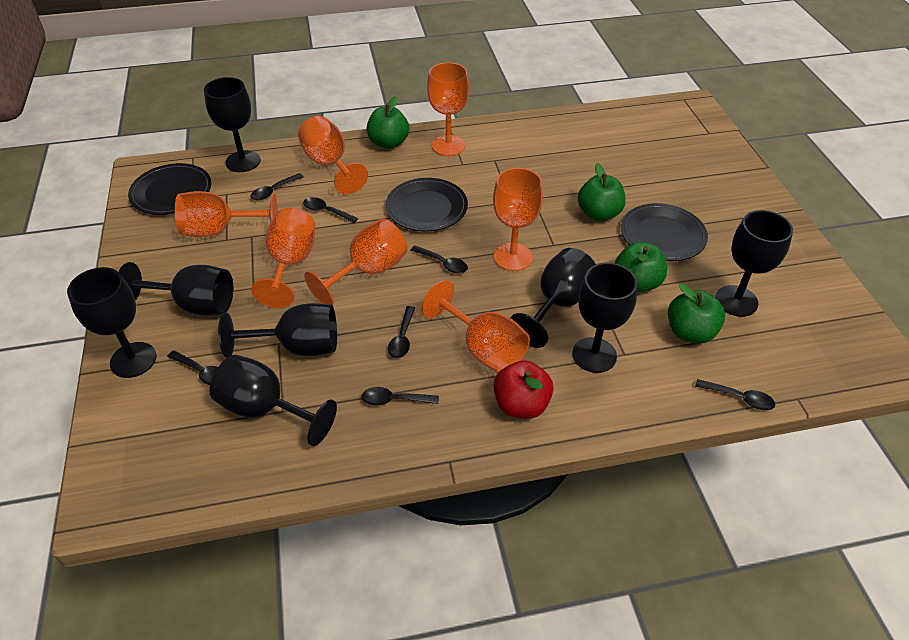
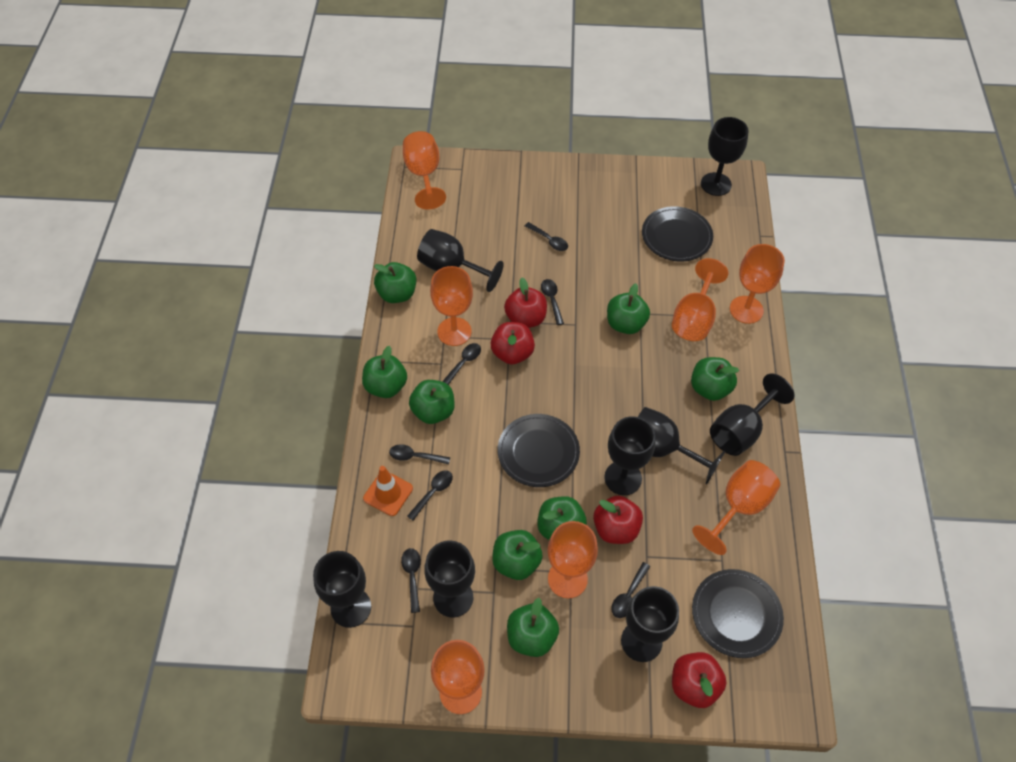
green apple: [366,96,409,149] [578,163,626,221] [615,242,667,292] [668,284,725,344] = 4 -> [362,346,407,398] [374,262,416,303] [409,380,455,424] [492,530,543,580] [507,598,559,657] [537,496,587,540] [607,283,650,334] [691,357,739,401] = 8
orange traffic cone: none = 0 -> [363,466,413,516] = 1
red apple: [493,360,554,419] = 1 -> [491,322,535,365] [504,278,547,328] [593,495,643,544] [672,652,726,708] = 4

